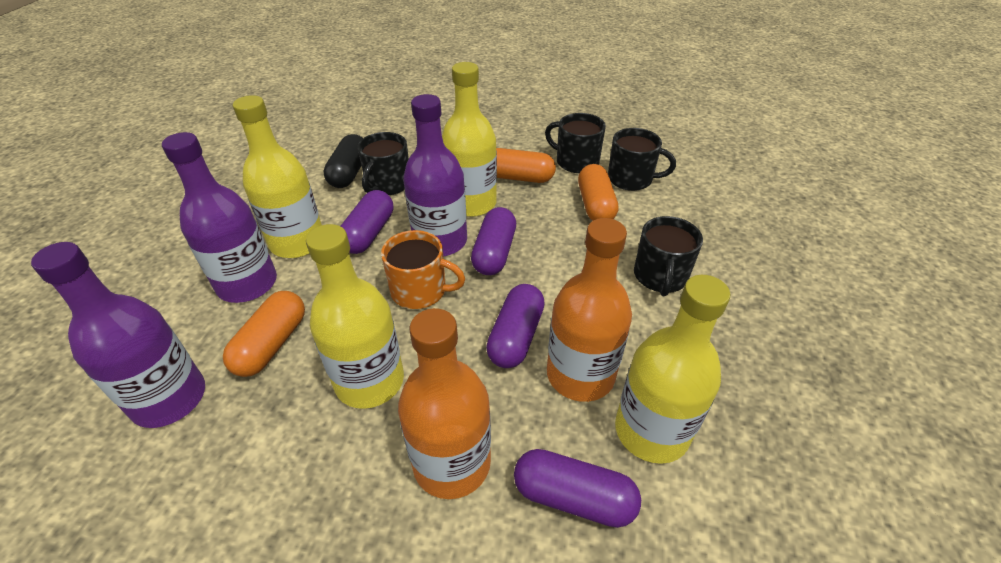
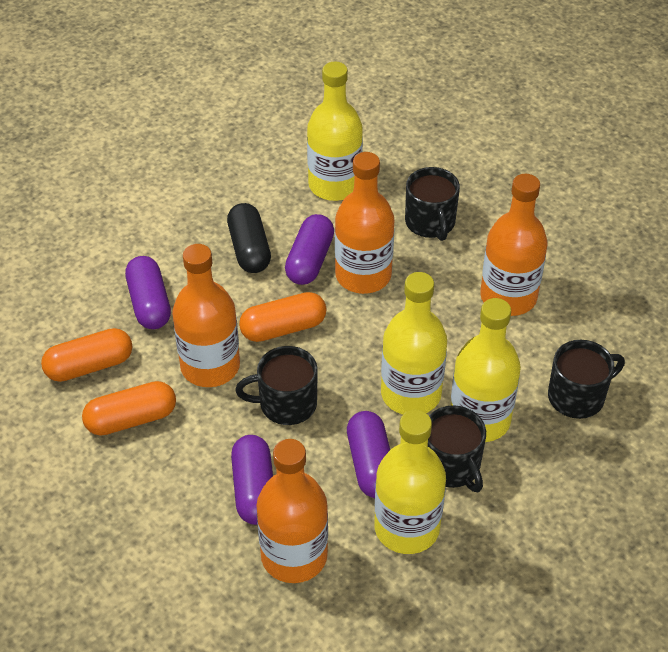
orange bottle: [398,308,491,499] [547,218,632,402] = 2 -> [172,244,240,387] [256,439,328,583] [335,152,394,294] [480,174,547,316] = 4
orange mug: [381,230,465,309] = 1 -> none = 0
purple bottle: [31,242,205,428] [162,132,277,303] [403,94,467,256] = 3 -> none = 0

